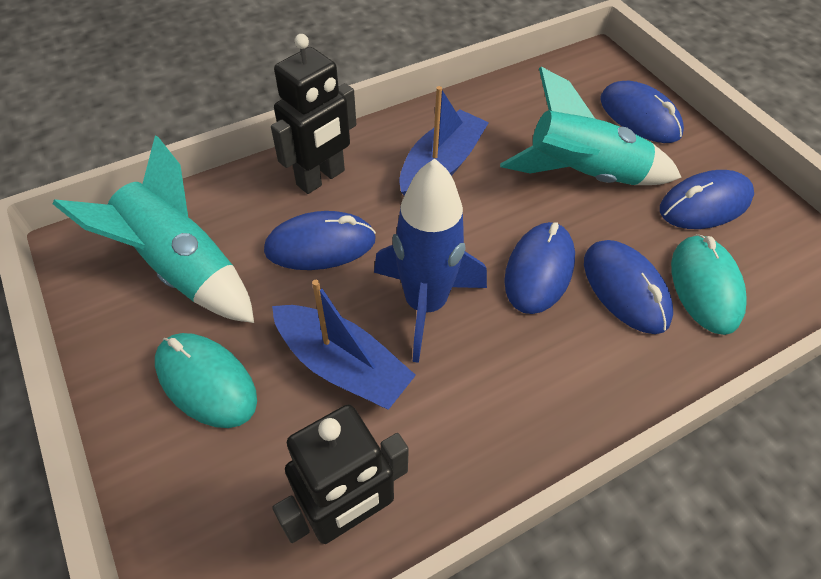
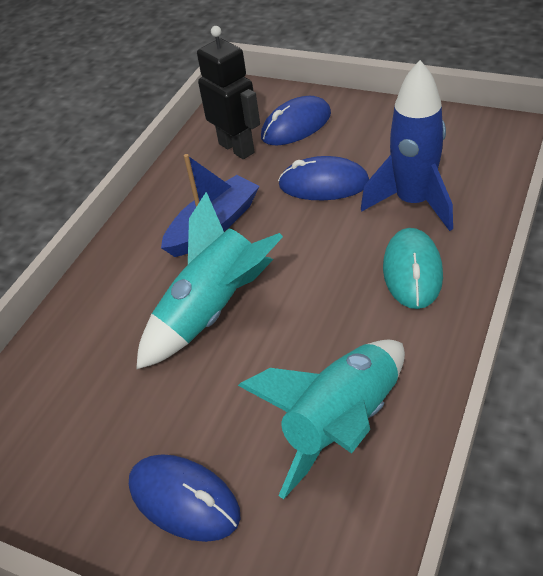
black robot: [271,34,356,194] [272,404,409,544] = 2 -> [197,26,260,159] = 1
blue boat: [272,280,416,410] [399,86,489,196] = 2 -> [161,154,260,257] = 1
blue mouse: [264,211,376,270] [504,222,575,314] [584,240,673,334] [600,81,684,143] [660,170,754,229] = 5 -> [129,454,241,542] [261,96,331,145] [278,156,369,200] = 3
turquoise mouse: [155,333,257,428] [671,234,747,335] = 2 -> [383,228,443,309] = 1

